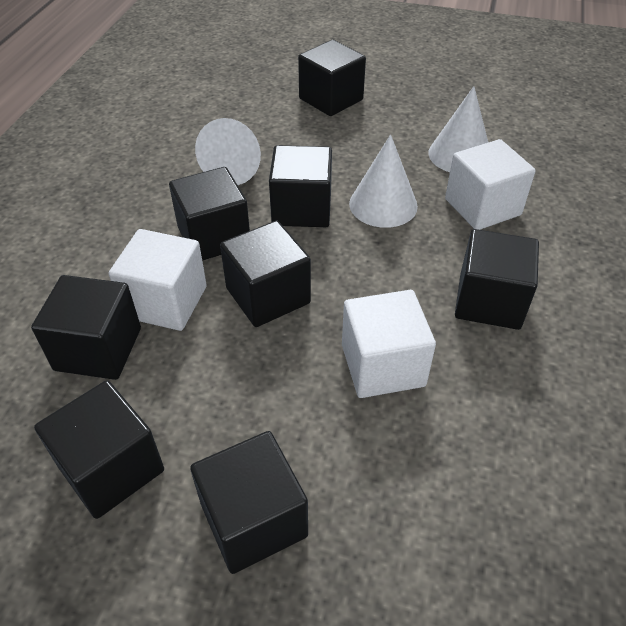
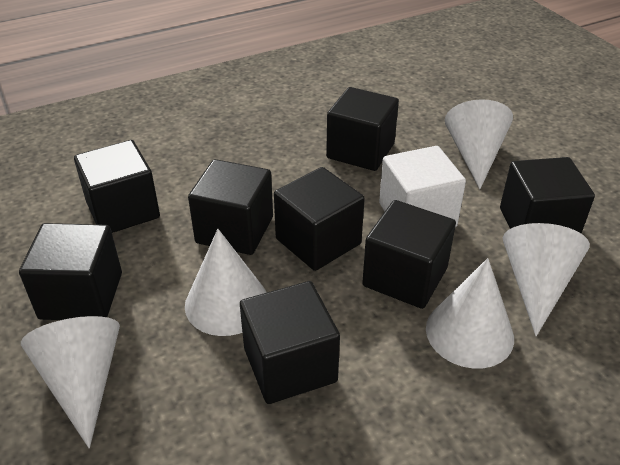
white cone: [195,118,261,185] [349,134,418,228] [428,86,488,172] = 3 -> [21,316,120,448] [185,229,267,336] [426,258,514,368] [445,99,513,189] [503,223,590,336] = 5
white cube: [109,229,207,331] [342,290,436,398] [445,139,536,230] = 3 -> [379,146,466,227] = 1

